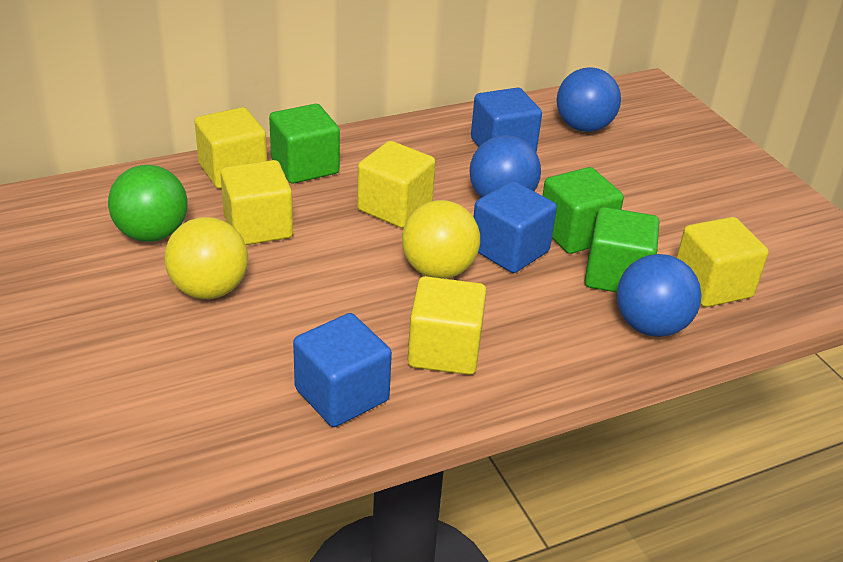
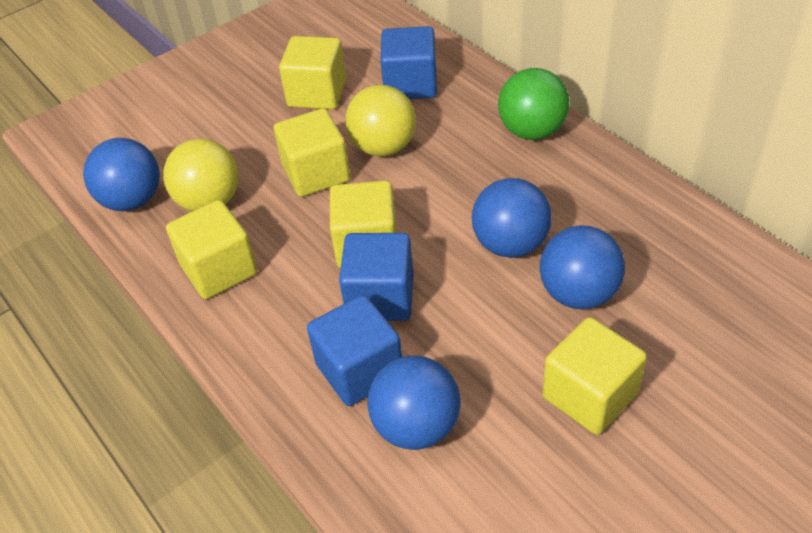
blue ball: [469,135,541,198] [557,67,621,132] [617,254,702,337] = 3 -> [83,138,160,211] [367,356,461,450] [472,178,552,258] [540,225,625,309] = 4
green cube: [269,104,340,184] [542,167,624,254] [585,207,659,293] = 3 -> none = 0

